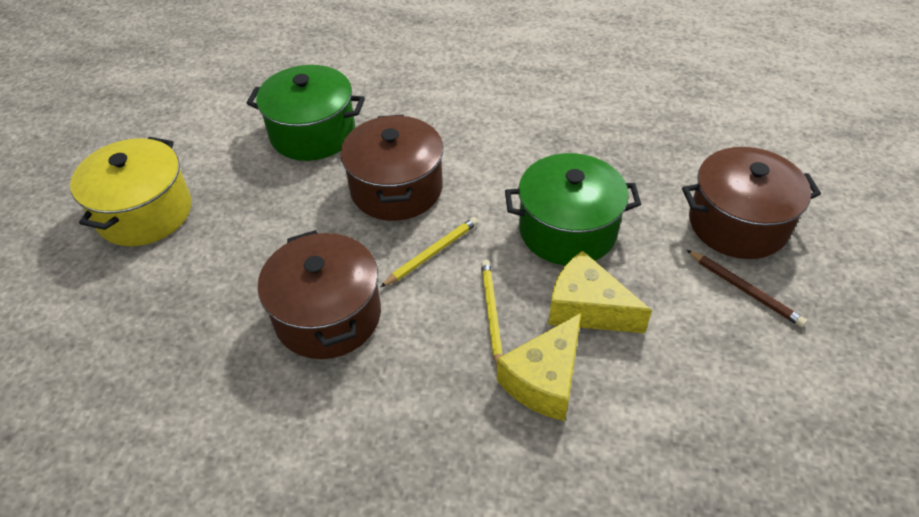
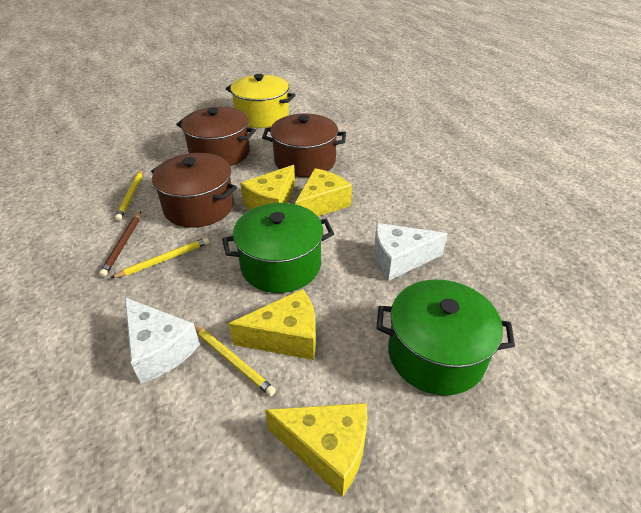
white cheese: none = 0 -> [125,297,200,383] [374,223,448,281] = 2
yellow cheese: [497,313,581,421] [548,250,652,333] = 2 -> [229,289,316,360] [240,165,295,210] [265,403,367,497] [295,168,352,216] = 4
yellow pencil: [381,217,478,287] [481,260,503,366] = 2 -> [111,237,209,278] [115,169,143,221] [194,325,276,396] = 3

